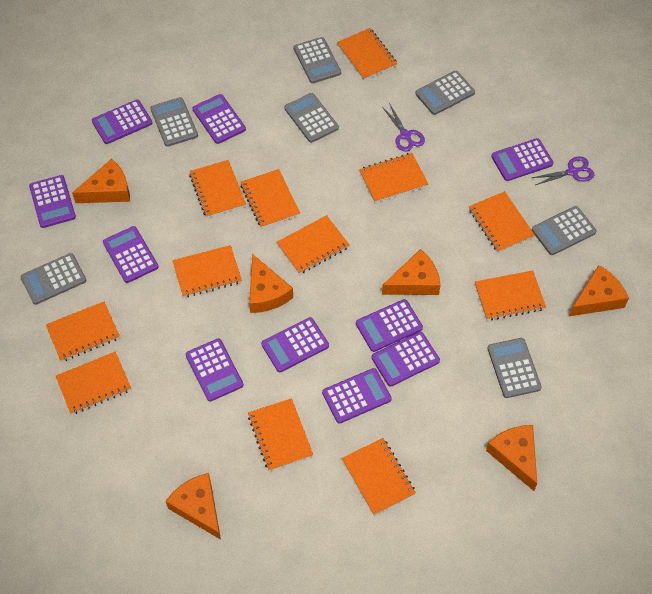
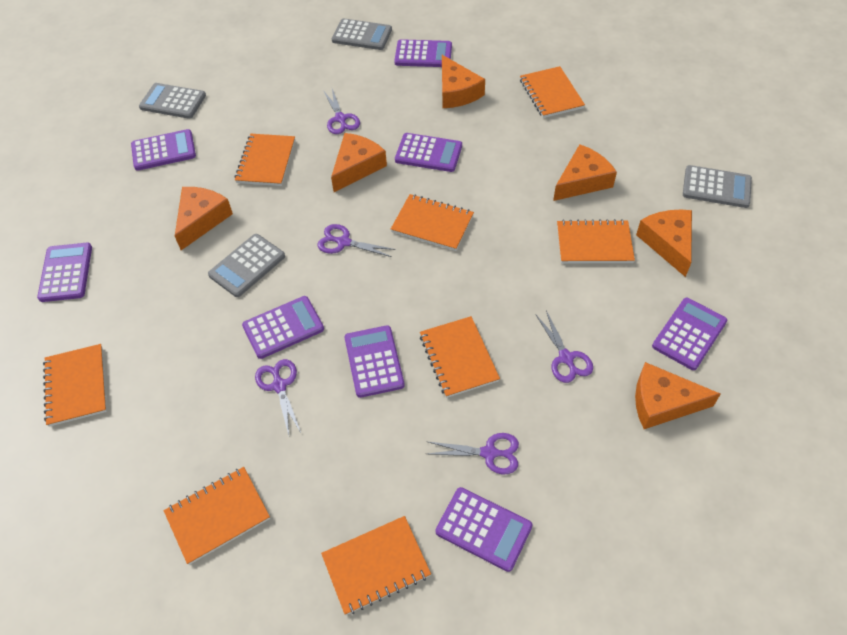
grey calculator: [21,253,86,305] [150,97,198,147] [284,93,339,143] [294,37,341,83] [415,71,475,115] [487,338,542,398] [532,206,596,255] = 7 -> [139,83,206,119] [208,234,285,297] [332,19,392,50] [683,165,752,208] = 4
orange notebook: [46,302,120,362] [56,352,131,415] [172,245,242,298] [189,160,246,218] [241,169,300,228] [248,398,313,471] [277,215,350,274] [337,28,397,80] [342,438,416,515] [359,153,428,203] [469,191,535,253] [475,271,546,321] = 12 -> [43,344,107,427] [164,467,270,565] [235,134,295,186] [321,516,431,615] [391,194,474,251] [420,316,500,398] [520,66,585,118] [557,219,635,263] = 8
purple calculator: [29,175,76,228] [92,100,152,144] [103,226,158,283] [186,338,243,402] [193,94,246,144] [261,317,329,372] [322,368,392,423] [356,299,423,352] [372,332,440,387] [491,138,554,181] = 10 -> [37,243,92,302] [131,129,196,171] [242,296,324,359] [344,325,405,398] [394,39,452,67] [395,133,462,172] [436,487,532,572] [652,298,727,370] = 8
purple scissors: [382,103,425,152] [532,156,594,185] = 2 -> [255,359,301,435] [318,224,396,257] [323,89,360,134] [428,433,519,474] [535,311,593,383] = 5

